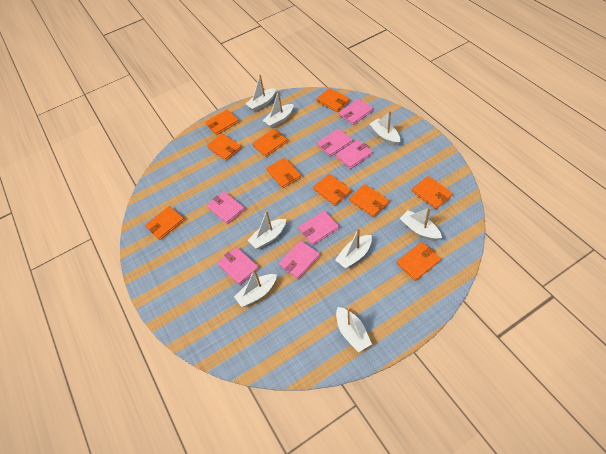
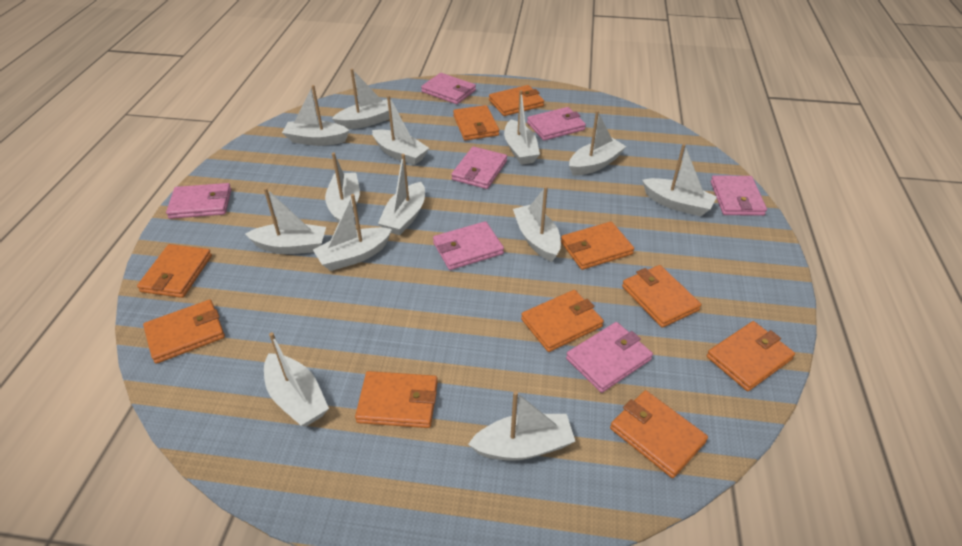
white boat: [234,269,277,307] [246,74,276,112] [248,210,286,249] [262,90,294,128] [335,228,372,269] [336,307,372,352] [369,111,400,146] [400,207,442,241] = 8 -> [245,188,326,254] [264,332,329,427] [282,85,350,146] [313,194,392,271] [325,153,360,223] [332,69,390,129] [372,95,429,165] [378,154,425,235] [468,391,575,461] [504,90,540,165] [513,186,561,262] [569,110,626,176] [642,144,717,216] = 13

